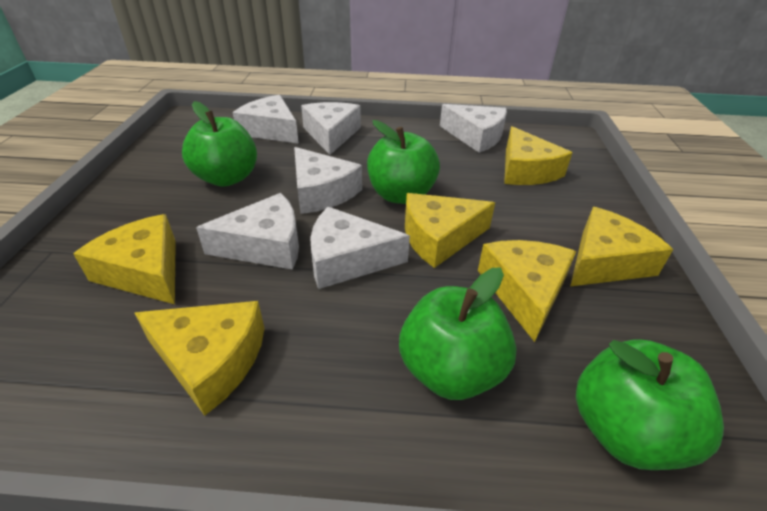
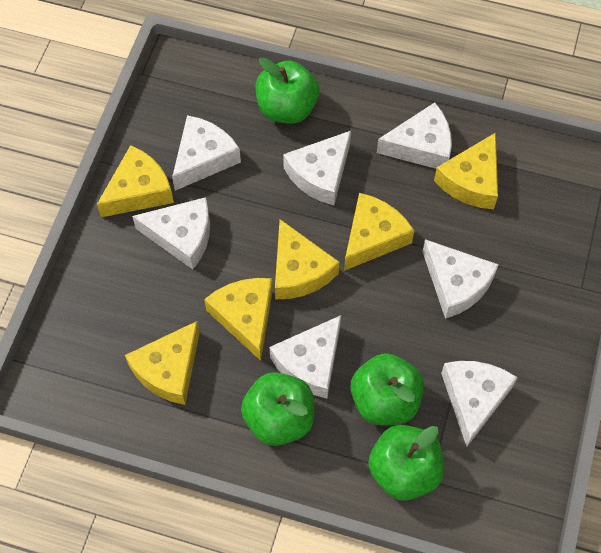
white cheese: [196,193,299,270] [233,95,299,144] [294,147,362,214] [301,102,361,155] [310,207,410,289] [440,104,507,153] = 6 -> [132,197,210,269] [172,115,241,191] [269,315,341,399] [283,131,351,205] [377,102,452,169] [422,239,499,319] [441,361,518,447] = 7

